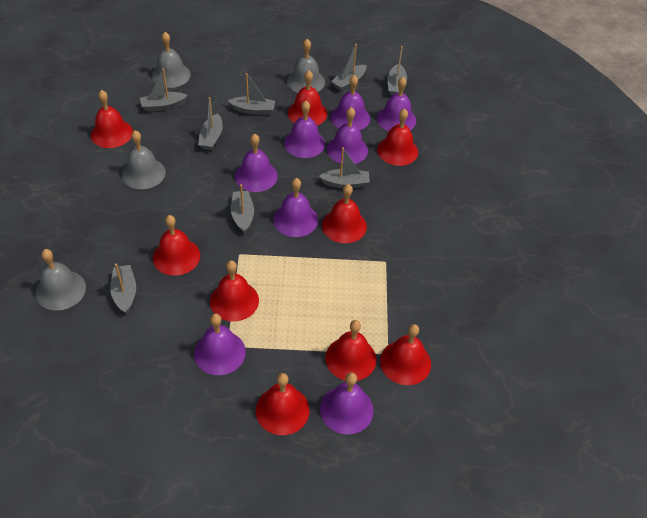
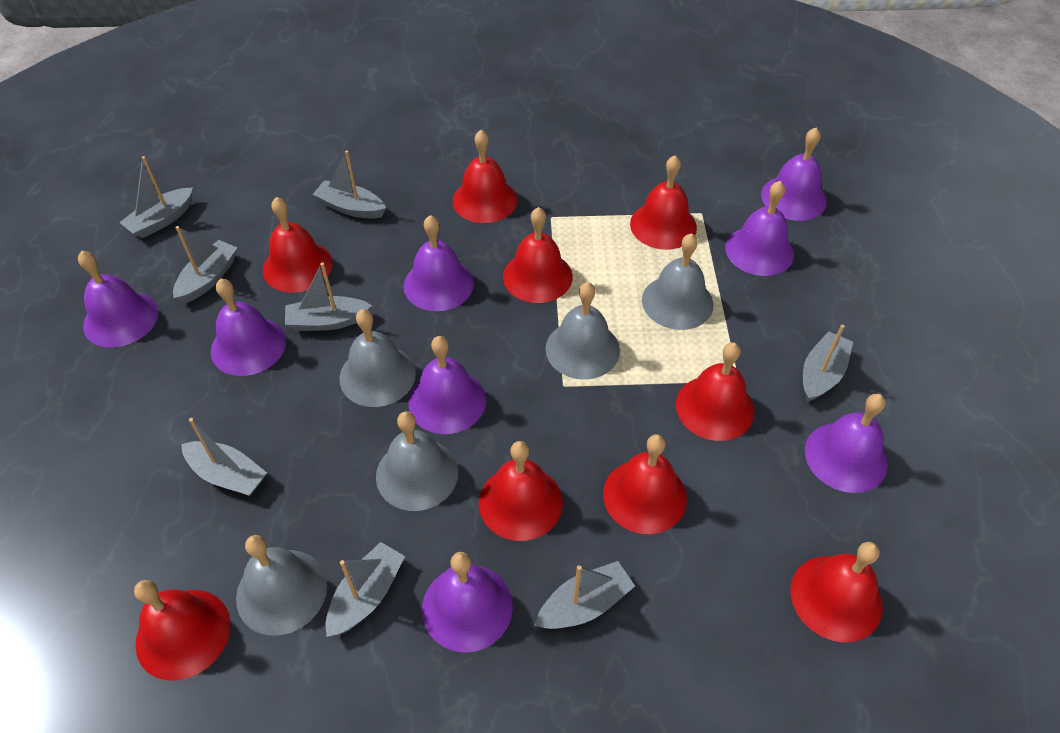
grey bell: [36,249,86,311] [122,130,166,189] [152,32,191,88] [287,39,325,93] = 4 -> [236,535,327,636] [339,309,416,407] [376,411,458,511] [546,282,620,380] [642,233,714,330] = 5

